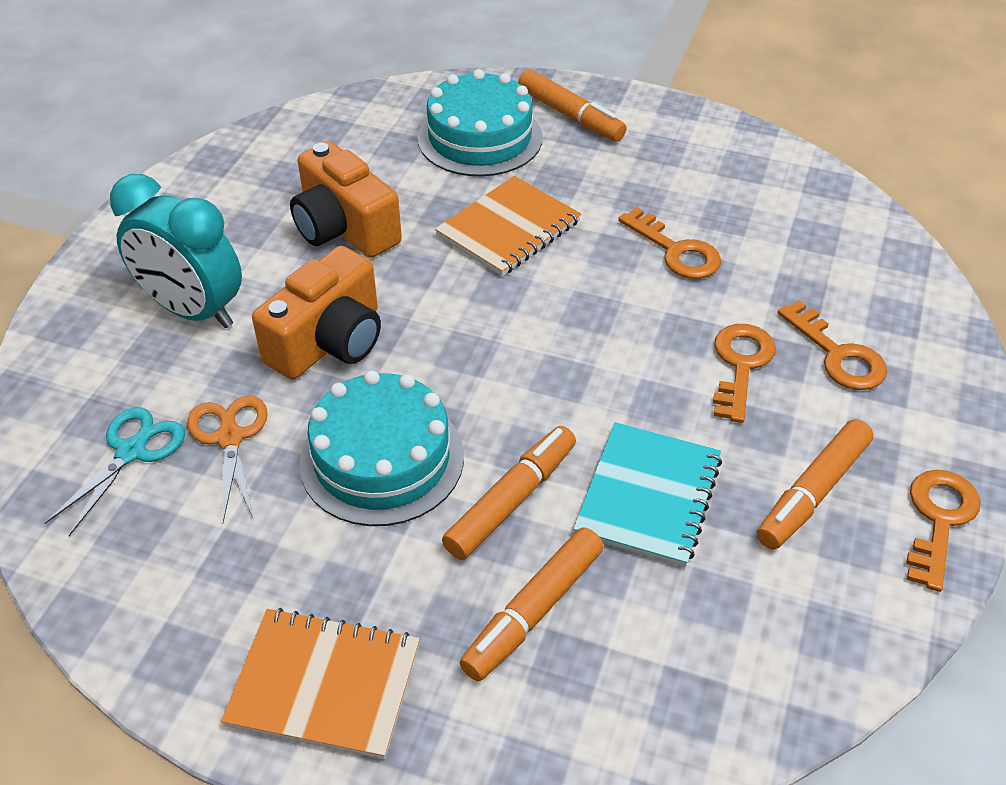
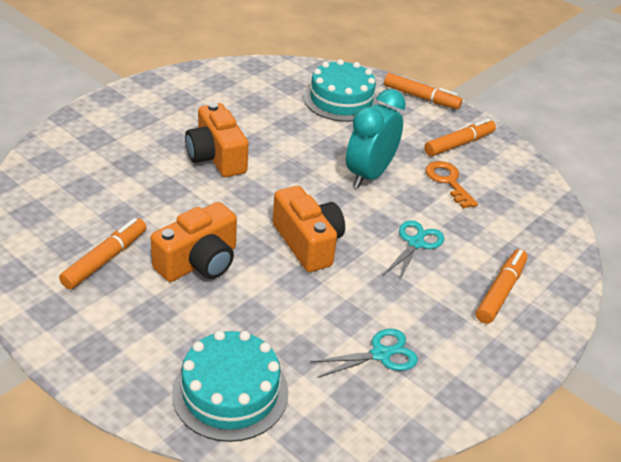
orange camera: [252,246,381,379] [290,141,402,258] = 2 -> [151,202,237,282] [185,102,248,177] [273,186,345,272] = 3
orange key: [618,207,721,279] [713,324,776,423] [777,300,887,390] [906,470,981,592] = 4 -> [425,161,478,209] = 1
orange notebook: [221,608,420,759] [435,176,581,276] = 2 -> none = 0
orange scissors: [187,395,268,522] = 1 -> none = 0
turquoise notebook: [573,422,722,567] = 1 -> none = 0
turquoise scissors: [45,407,185,536] = 1 -> [310,329,418,378] [383,220,444,283] = 2

